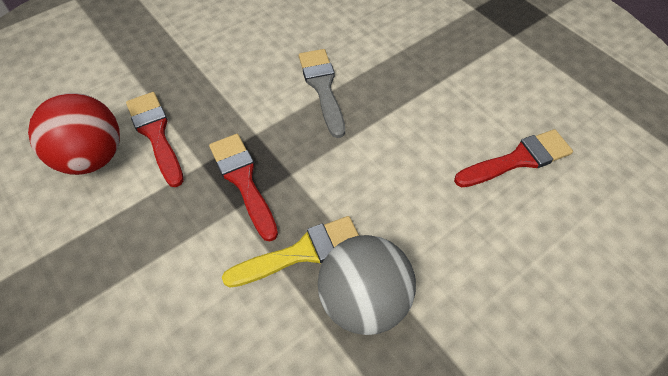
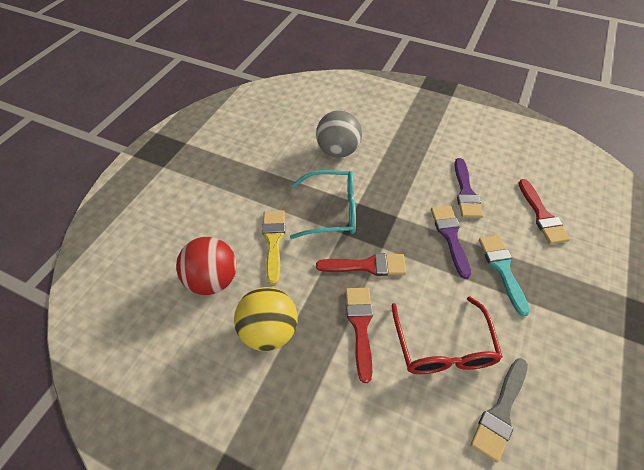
purple brush: none = 0 -> [431,206,471,279] [455,158,483,218] = 2
red glasses: none = 0 -> [392,297,503,374] = 1
turquoise brush: none = 0 -> [479,235,530,317] = 1
turquoise glasses: none = 0 -> [290,170,356,239] = 1
yellow ball: none = 0 -> [234,287,298,351] = 1

